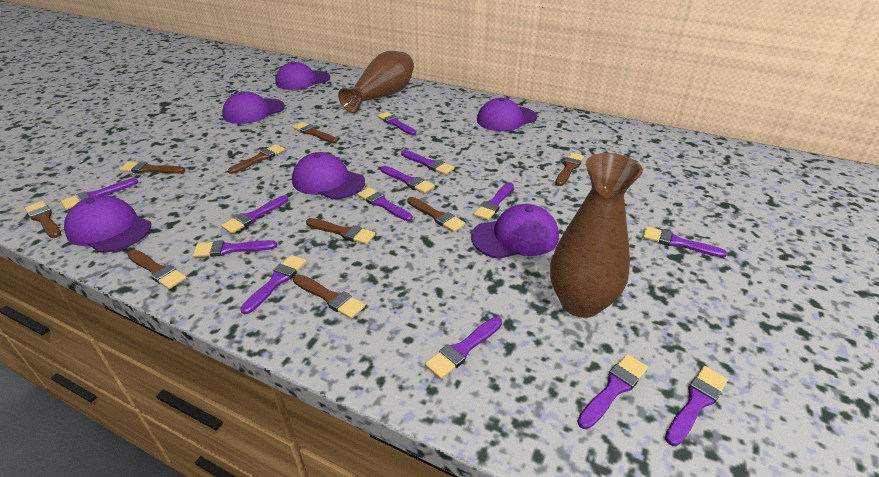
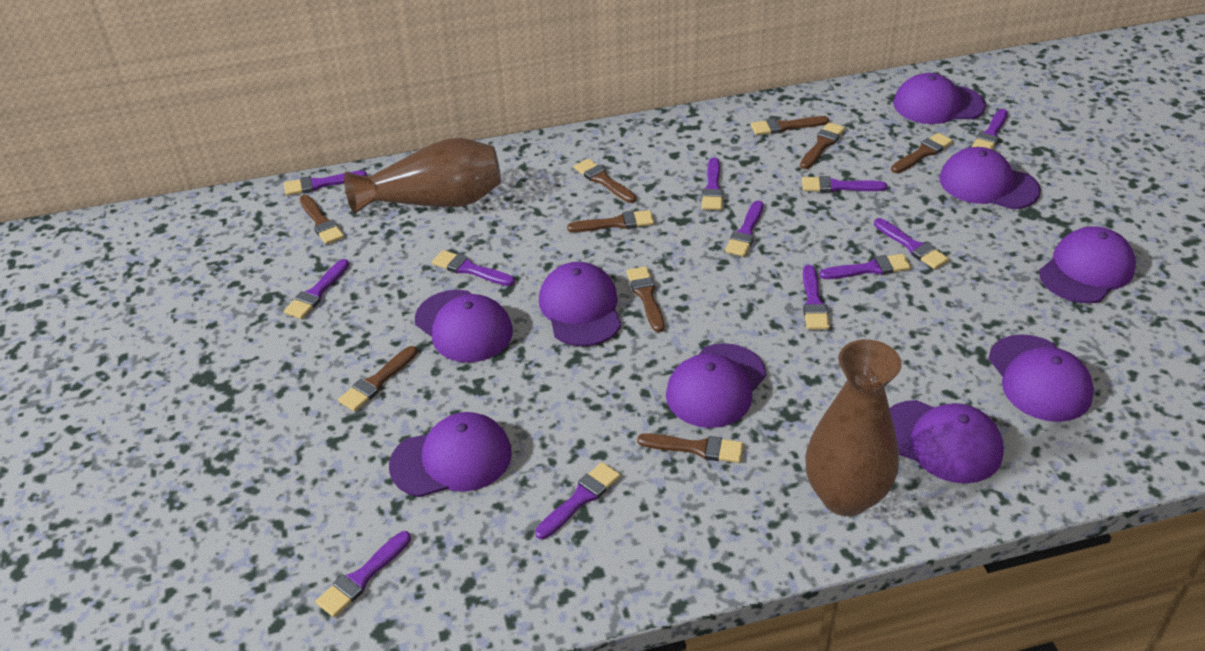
purple brush: [61,178,138,210] [193,240,277,257] [221,196,288,234] [240,255,307,315] [357,187,413,221] [377,112,416,135] [381,166,435,194] [401,150,454,175] [425,317,502,379] [474,182,514,220] [577,354,648,429] [643,226,727,258] [665,366,728,446] = 13 -> [284,171,367,196] [284,259,349,319] [316,531,411,617] [432,250,515,286] [535,462,620,539] [702,157,723,210] [725,200,763,257] [802,176,887,193] [803,265,830,329] [819,254,911,279] [874,218,949,269] [972,109,1008,149] = 12
purple cap: [64,195,151,253] [222,91,285,124] [275,61,330,90] [292,152,365,199] [471,204,559,259] [477,98,537,131] = 6 -> [389,412,512,497] [415,290,513,363] [539,262,622,347] [666,343,766,428] [890,400,1004,484] [893,73,986,124] [939,147,1041,209] [988,334,1094,422] [1039,226,1136,303] = 9

